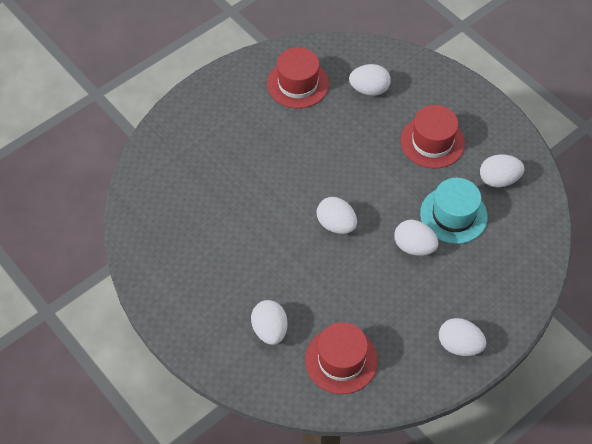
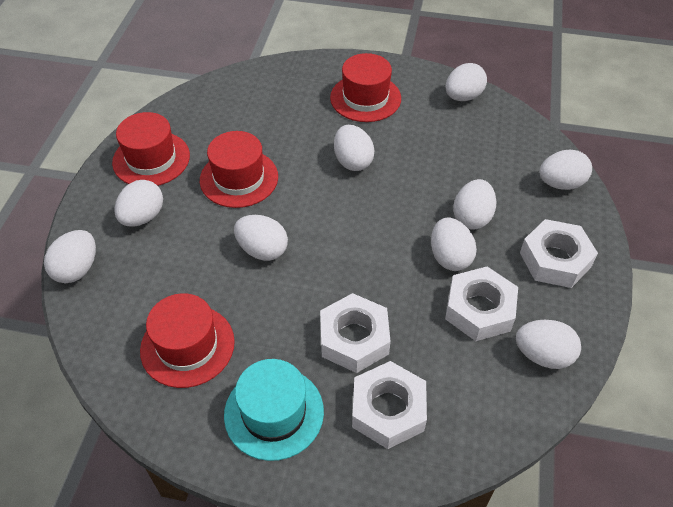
red hat: [267,47,329,109] [305,322,378,394] [400,105,465,169] = 3 -> [112,112,190,186] [140,293,235,388] [200,131,278,208] [330,53,401,122] = 4
white egg: [251,300,288,345] [317,197,357,234] [349,64,391,96] [394,220,438,256] [439,318,486,356] [480,154,524,187] = 6 -> [44,230,96,283] [114,180,163,227] [234,215,288,261] [334,125,375,171] [431,217,477,271] [446,63,487,101] [453,179,497,230] [516,320,581,369] [540,150,592,190] = 9
white nut: none = 0 -> [320,293,391,373] [352,361,427,449] [445,266,518,341] [520,219,598,288] = 4

